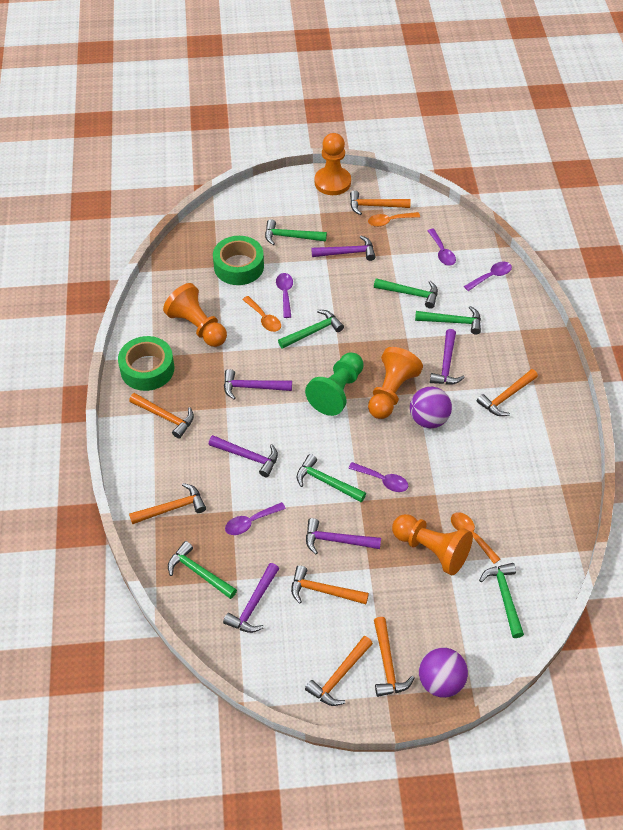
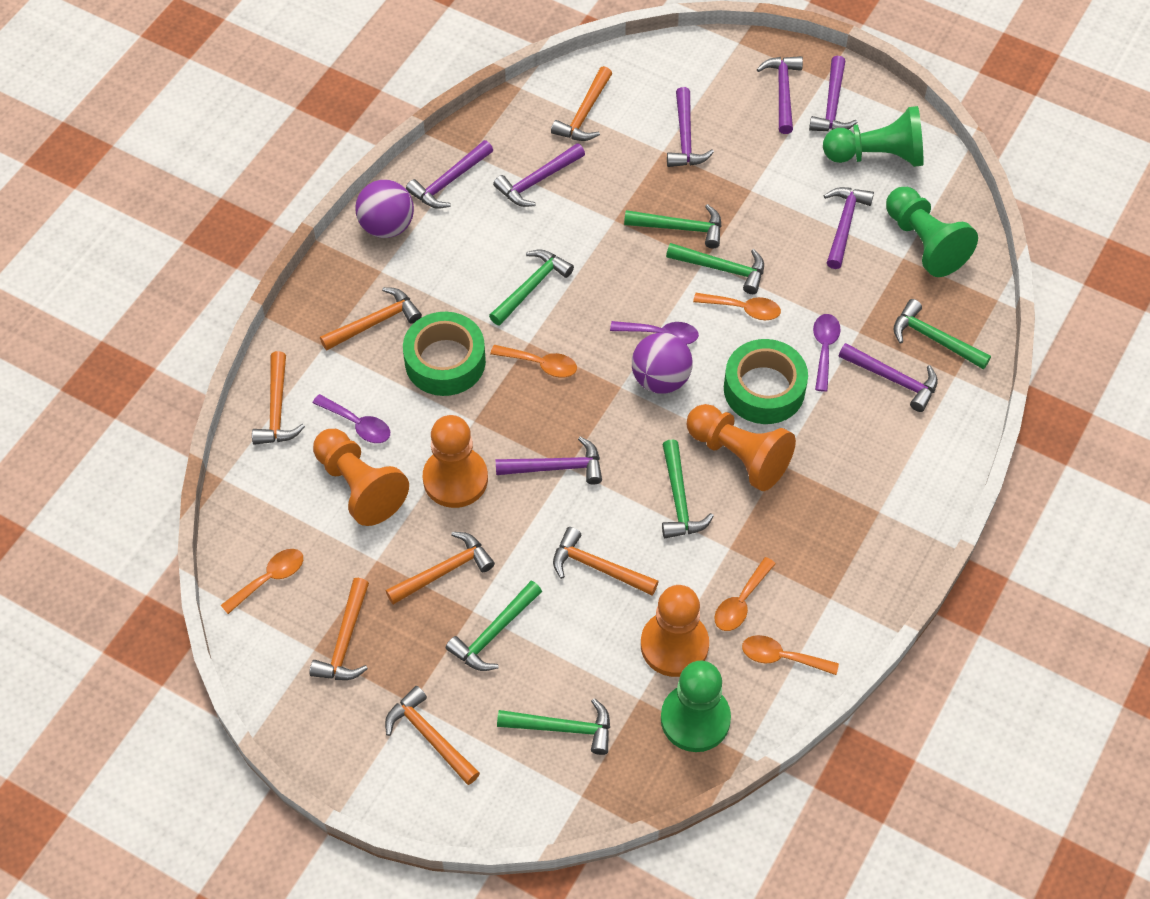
green pawn: [305,353,364,416] = 1 -> [661,661,731,752] [823,106,924,167] [886,187,978,277] = 3
orange spoon: [242,296,281,332] [368,212,420,227] [451,512,500,564] = 3 -> [221,549,303,614] [490,345,577,378] [693,293,781,320] [714,557,776,631] [742,635,839,675] = 5
purple hammer: [209,435,278,477] [223,563,279,633] [224,369,292,399] [306,518,381,554] [311,236,376,261] [430,329,465,385] = 6 -> [406,140,493,209] [493,143,585,207] [496,436,602,485] [667,87,714,167] [757,56,803,134] [809,56,858,131] [824,187,874,269] [839,343,938,412] = 8
purple spoon: [225,502,286,535] [276,273,293,318] [348,462,408,492] [427,229,456,266] [464,262,512,291] = 5 -> [313,394,390,443] [610,321,699,344] [813,314,841,392] = 3

